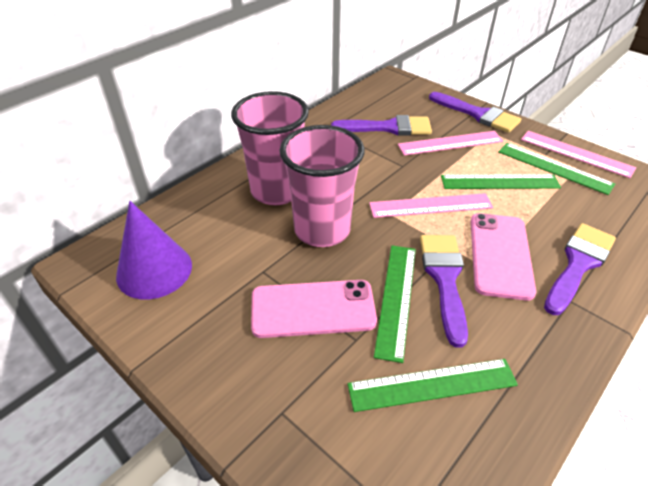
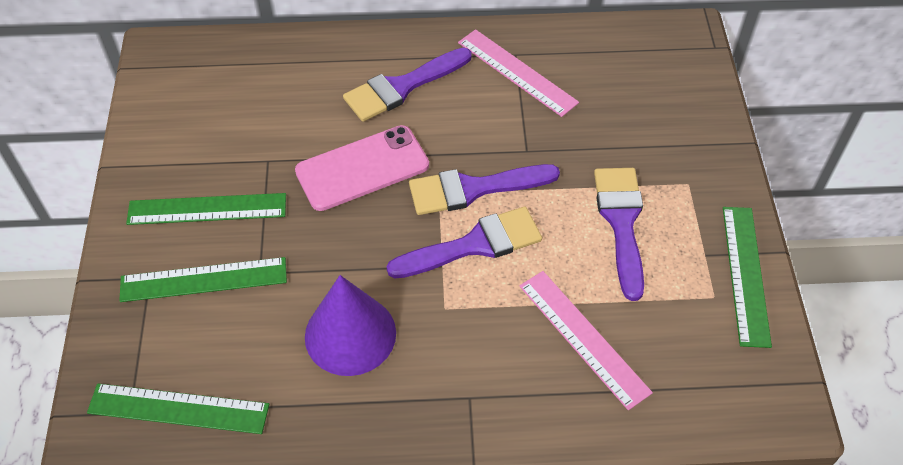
pink cup: [231,91,309,205] [279,125,365,247] = 2 -> none = 0
pink phone: [251,280,377,338] [471,213,536,301] = 2 -> [295,125,429,211] = 1
pink ruler: [369,193,493,218] [398,131,503,156] [521,131,636,178] = 3 -> [458,29,579,117] [520,271,653,410] = 2

